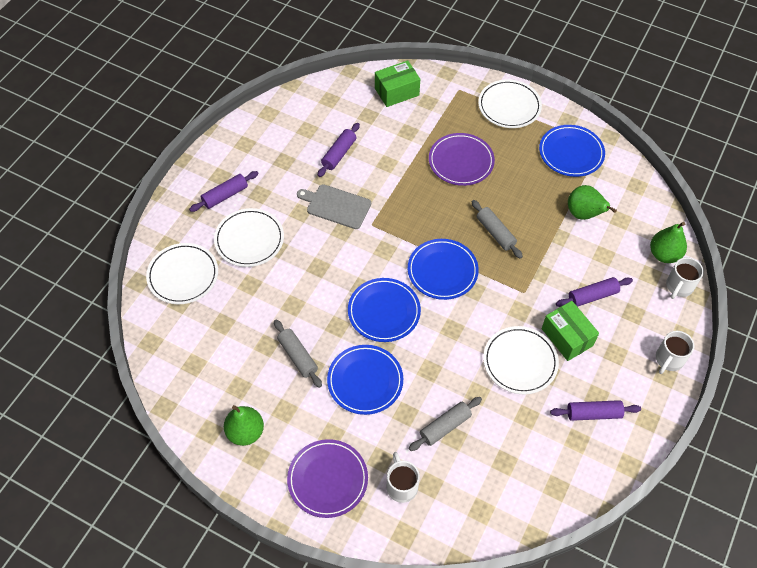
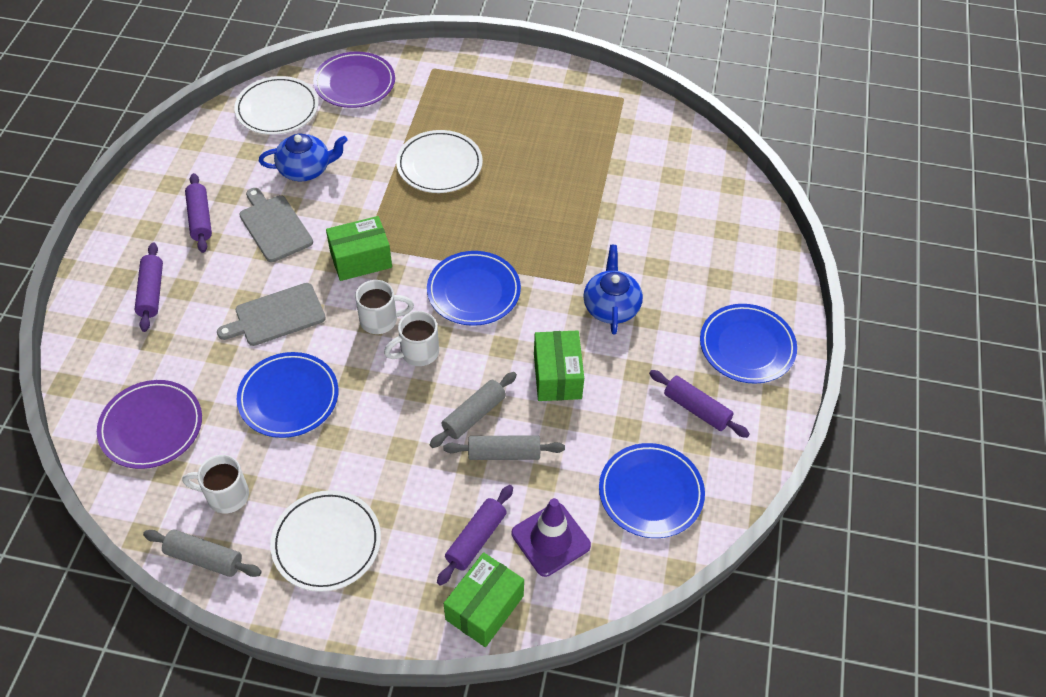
blue teapot: none = 0 -> [259,134,348,181] [583,245,643,335] = 2
green box: [375,60,420,107] [542,301,599,361] = 2 -> [326,216,392,281] [444,552,524,647] [534,330,584,401] = 3
green pear: [224,405,264,446] [568,185,617,220] [650,222,687,263] = 3 -> none = 0
grey cutting board: [297,184,371,229] = 1 -> [217,283,326,346] [239,188,313,262] = 2
purple traffic cone: none = 0 -> [512,498,591,577] = 1
white plate: [146,243,218,304] [214,208,284,267] [478,80,542,128] [483,326,559,394] = 4 -> [234,76,319,135] [270,490,381,592] [396,130,483,193] = 3

